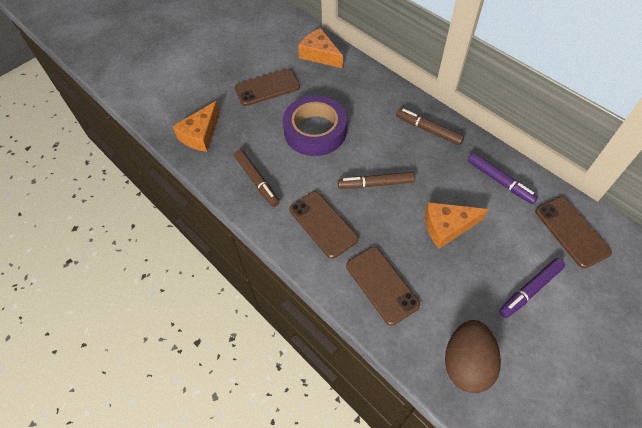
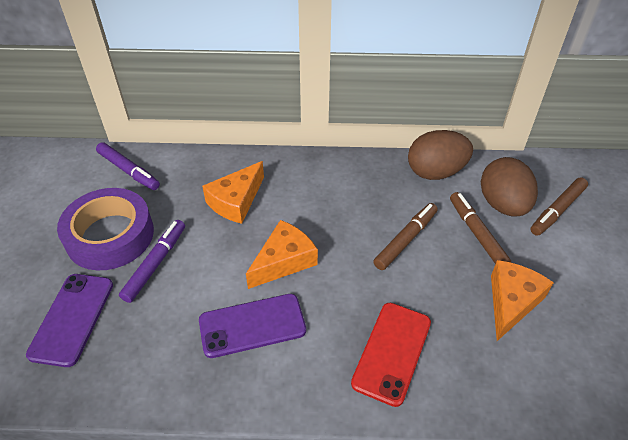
brown egg: [445,320,501,393] = 1 -> [408,130,473,180] [481,157,538,216] = 2
brown phone: [235,69,300,106] [289,191,358,259] [346,247,420,326] [535,197,612,268] = 4 -> none = 0
purple phone: none = 0 -> [26,274,113,367] [199,294,306,358] = 2
red phone: none = 0 -> [351,303,431,407] = 1

